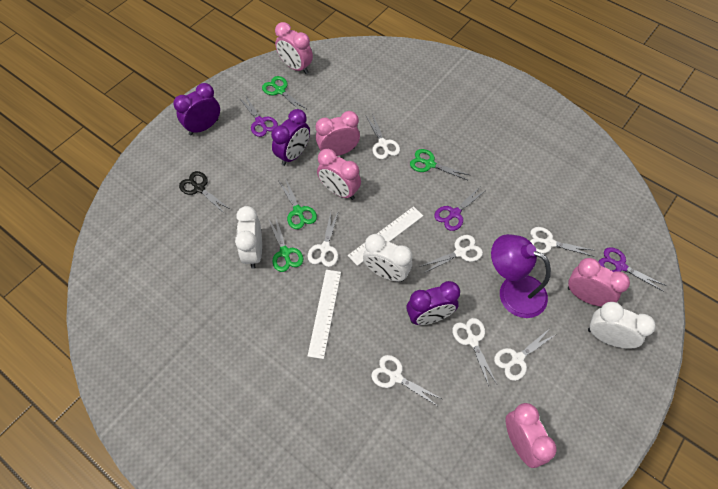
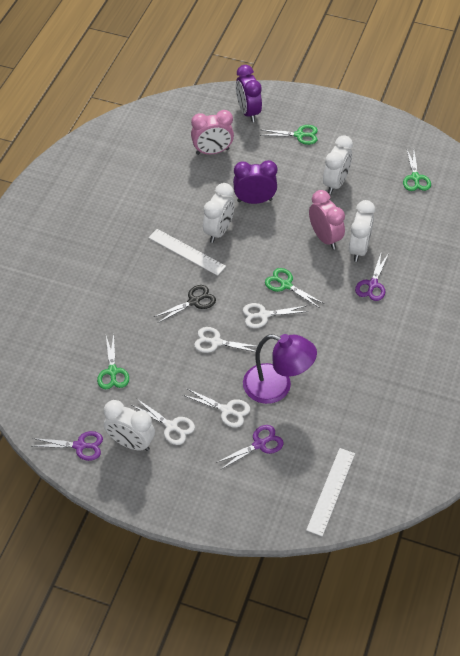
pink clock: [275,22,313,74] [316,111,360,156] [317,149,361,200] [505,403,557,468] [568,258,630,307] = 5 -> [191,110,234,155] [309,190,345,249] = 2
purple clock: [173,83,220,135] [271,109,310,166] [407,281,460,325] = 3 -> [233,160,277,204] [236,65,262,122] = 2
white clock: [235,206,262,269] [363,234,412,281] [588,302,656,349] = 3 -> [104,400,155,451] [203,183,235,243] [323,135,353,194] [349,200,375,262] = 4
white scissors: [307,212,338,267] [366,113,400,159] [371,355,442,407] [419,235,483,273] [452,318,497,386] [494,329,555,381] [530,227,595,257] = 7 -> [132,398,195,445] [183,389,250,427] [194,327,257,353] [243,303,309,328] = 4

